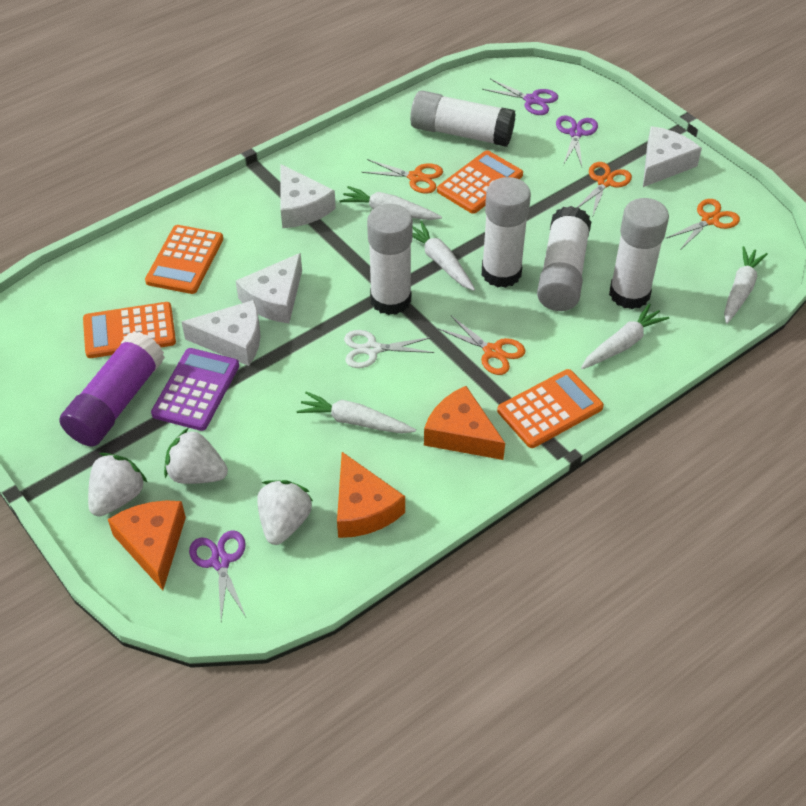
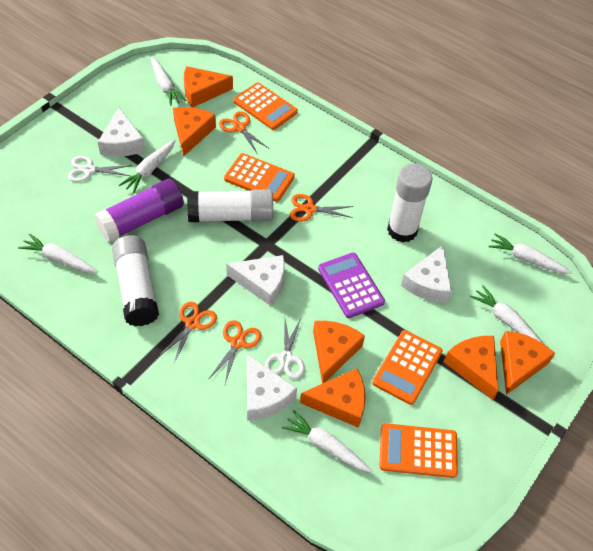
orange cheese: [108,500,186,590] [337,452,405,538] [424,386,505,460] = 3 -> [173,107,216,156] [184,66,233,108] [300,369,366,428] [313,321,365,384] [444,336,499,400] [500,331,555,395] = 6
purple scissors: [189,530,246,621] [482,79,558,115] [556,116,598,166] = 3 -> none = 0
white carrot: [297,392,416,434] [339,186,442,220] [413,221,475,291] [581,304,669,369] [724,246,768,324] = 5 -> [18,234,98,273] [119,140,176,193] [150,57,186,106] [282,410,372,472] [470,285,544,344] [488,233,572,274] = 6
white glue stick: [367,204,413,315] [410,91,516,147] [482,177,531,288] [537,206,591,311] [609,198,669,309] = 5 -> [112,235,159,326] [187,189,273,222] [387,163,432,242] = 3
white scissors: [344,330,434,368] = 1 -> [68,156,133,182] [265,319,305,379] = 2
white strawberry: [88,453,148,517] [164,428,228,484] [257,480,313,545] = 3 -> none = 0

